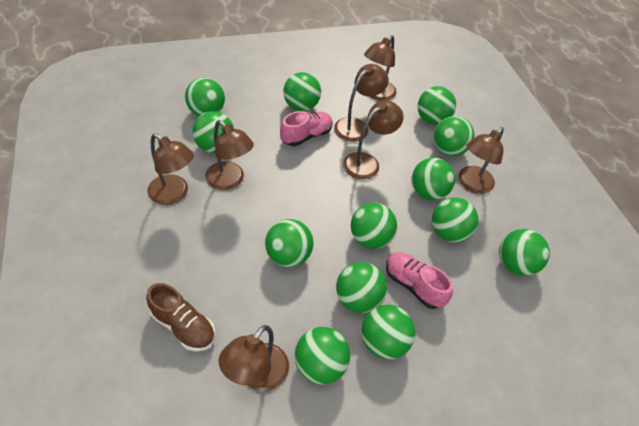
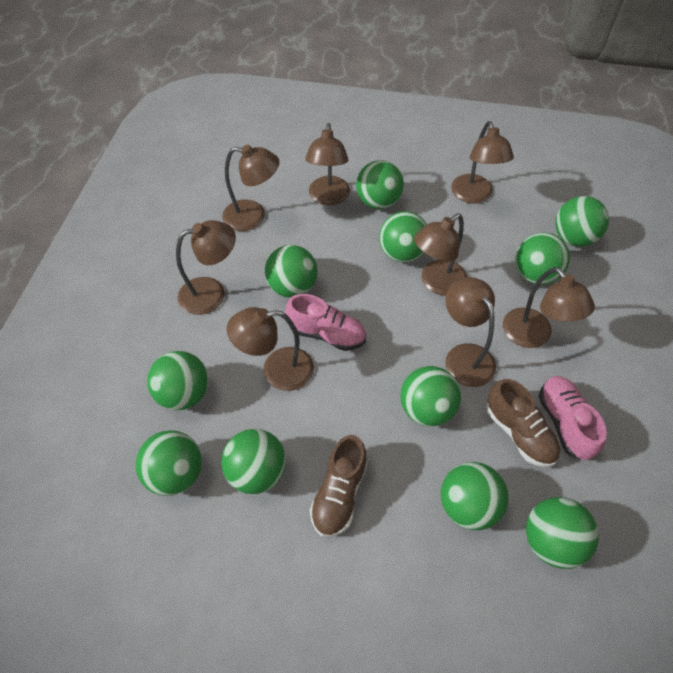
brown lamp: [147,133,194,205] [205,120,254,190] [218,325,289,391] [334,64,389,142] [343,100,404,180] [364,35,397,101] [459,127,504,194] = 7 -> [176,220,236,315] [222,145,280,231] [227,307,314,391] [305,123,350,205] [414,213,467,296] [445,277,496,387] [451,121,514,204] [503,267,595,348] = 8
brown shoe: [146,283,215,352] = 1 -> [310,435,368,537] [486,379,560,467] = 2
green ball: [185,78,225,116] [192,111,234,153] [265,219,314,267] [283,72,321,111] [295,327,350,384] [336,262,387,313] [351,203,397,249] [362,305,415,359] [411,158,455,200] [418,86,456,125] [432,197,479,243] [434,116,475,156] [499,229,550,276] = 13 -> [136,430,202,496] [147,351,208,410] [221,429,286,494] [265,245,318,298] [356,160,404,209] [379,211,427,263] [400,366,461,426] [441,462,509,530] [515,232,570,285] [526,497,599,569] [555,196,609,247] = 11

